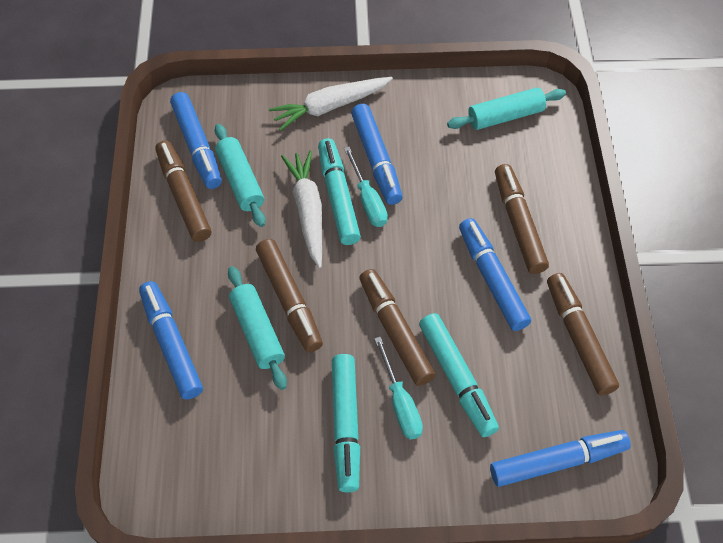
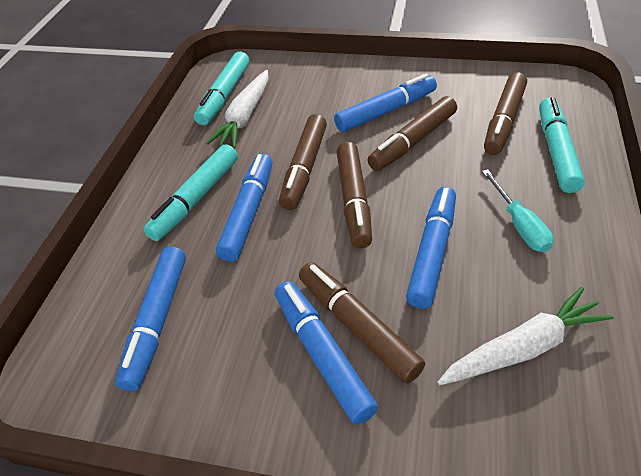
turquoise rolling pin: [215,124,266,227] [228,266,287,390] [447,87,566,130] = 3 -> none = 0
turquoise screwdriver: [344,147,388,227] [374,337,423,439] = 2 -> [482,169,554,252] = 1

